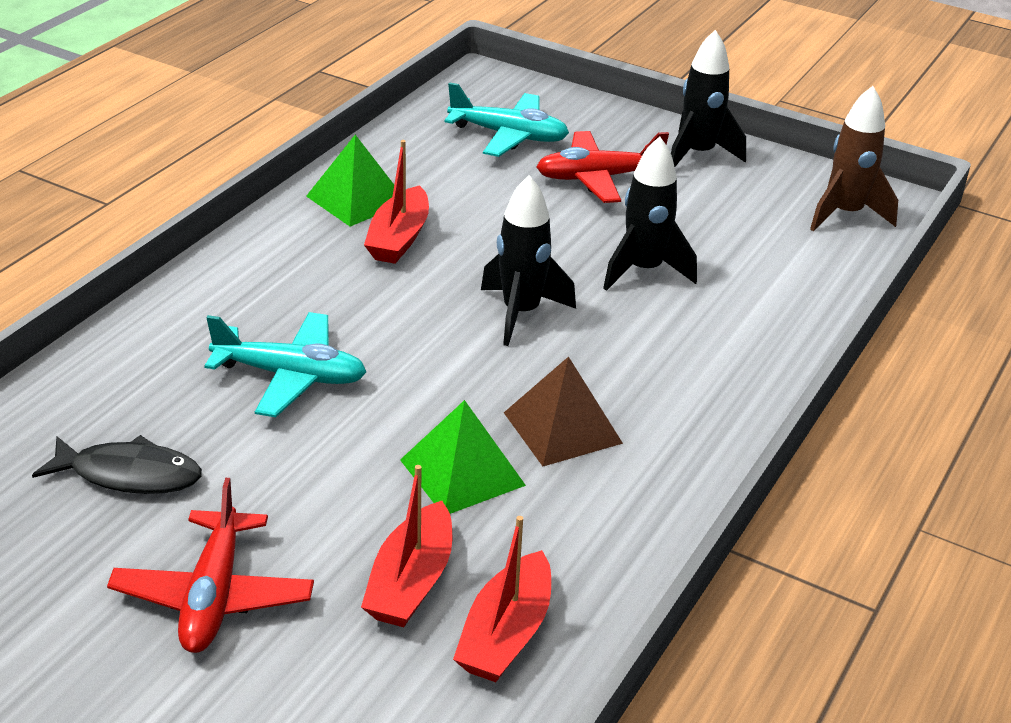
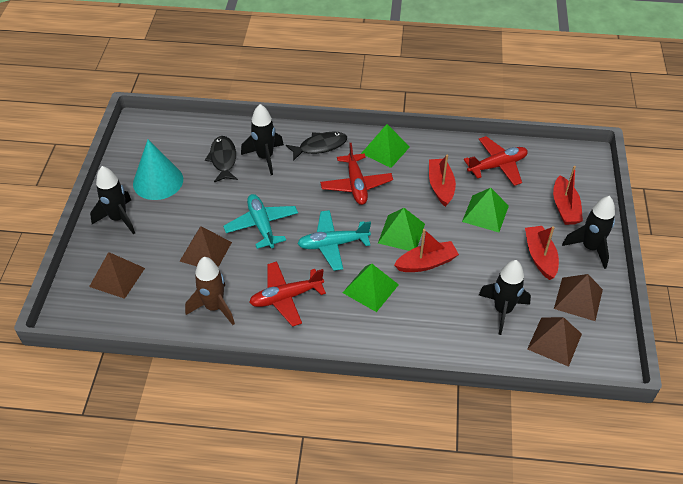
black fish: [32,435,202,494] = 1 -> [205,136,238,182] [286,132,347,161] = 2
black rocket: [481,175,576,346] [603,136,697,291] [671,30,746,167] = 3 -> [90,166,135,234] [241,104,284,175] [479,260,531,335] [562,196,615,269] = 4
brown pyramid: [504,357,623,466] = 1 -> [89,252,145,299] [179,226,232,267] [527,317,582,367] [554,274,603,321] = 4
green pyramid: [306,135,394,227] [400,400,526,514] = 2 -> [343,264,399,312] [361,124,410,168] [378,208,425,251] [462,188,509,232] = 4
red boat: [361,465,452,627] [364,140,429,264] [453,516,551,682] = 3 -> [394,229,459,272] [429,155,456,207] [525,226,559,280] [553,166,583,225] = 4
red plane: [107,478,314,653] [537,131,669,203] = 2 -> [249,261,326,327] [320,143,393,205] [464,136,528,186] = 3
turquoise cone: none = 0 -> [133,140,183,200] = 1

